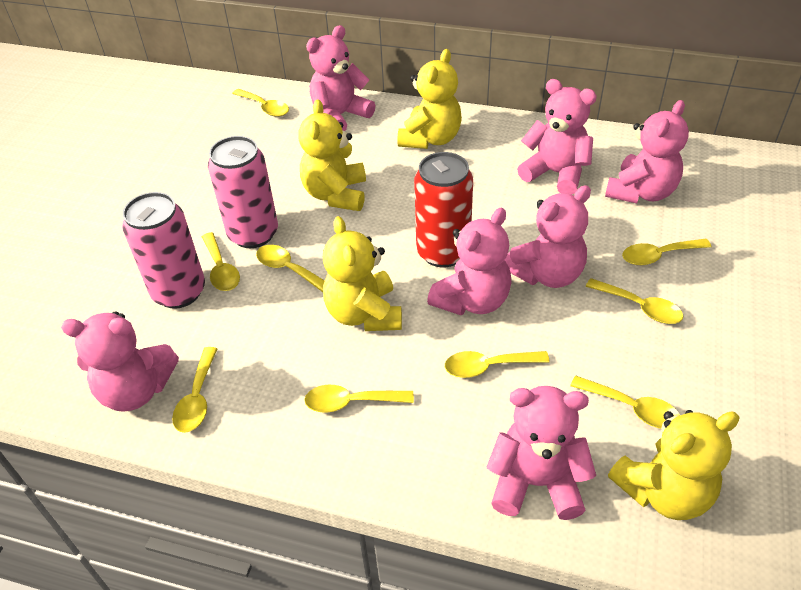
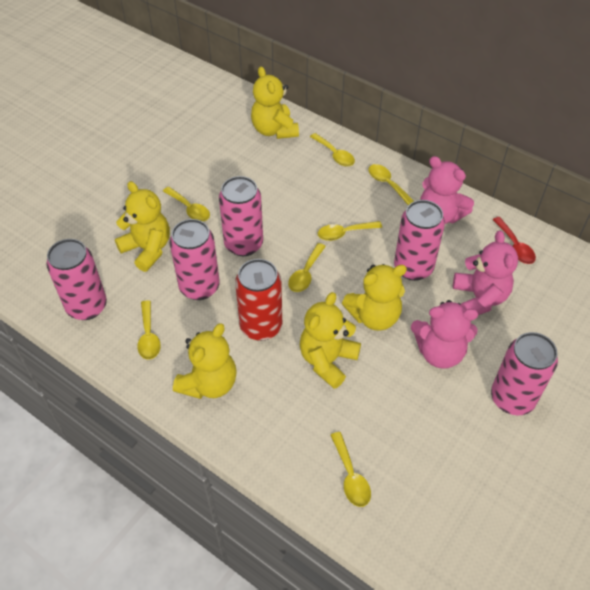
pink can: [122,192,205,309] [208,136,278,248] = 2 -> [46,239,107,320] [170,219,220,300] [219,176,263,256] [394,200,445,281] [491,332,558,415] = 5
pink teddy bear: [61,311,179,412] [306,25,376,131] [427,208,512,316] [487,386,596,520] [505,185,591,288] [517,79,597,194] [605,100,689,203] = 7 -> [411,300,478,369] [420,156,474,224] [453,230,518,315] = 3
red spoon: none = 0 -> [492,217,536,264] = 1
yellow spoon: [172,347,217,433] [202,232,240,291] [232,89,289,117] [256,245,325,292] [304,385,414,413] [445,351,550,378] [570,376,680,429] [585,278,683,324] [622,239,711,265] = 9 -> [137,300,161,360] [163,187,210,221] [288,243,326,292] [310,133,355,166] [318,221,382,241] [331,432,371,507] [368,164,414,206] = 7
yellow teddy bear: [298,99,366,211] [323,216,402,331] [397,49,462,149] [608,410,740,520] = 4 -> [115,181,170,272] [173,323,237,399] [251,66,299,139] [300,292,361,389] [342,264,407,331] = 5

